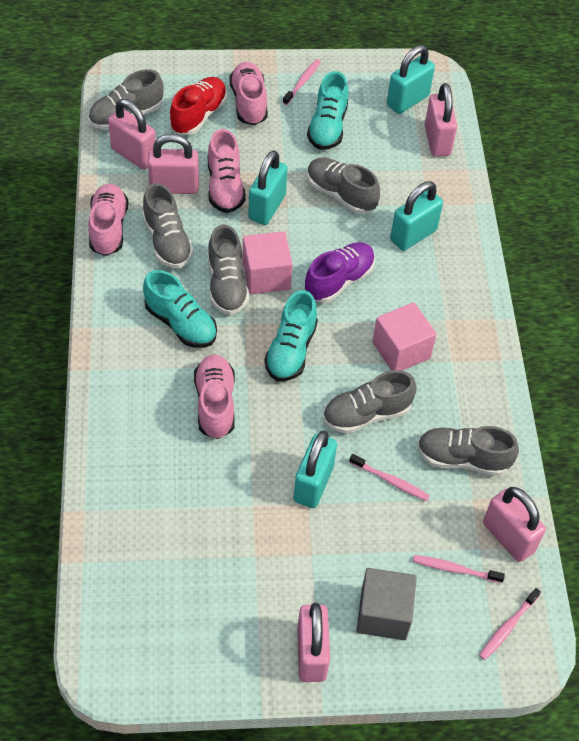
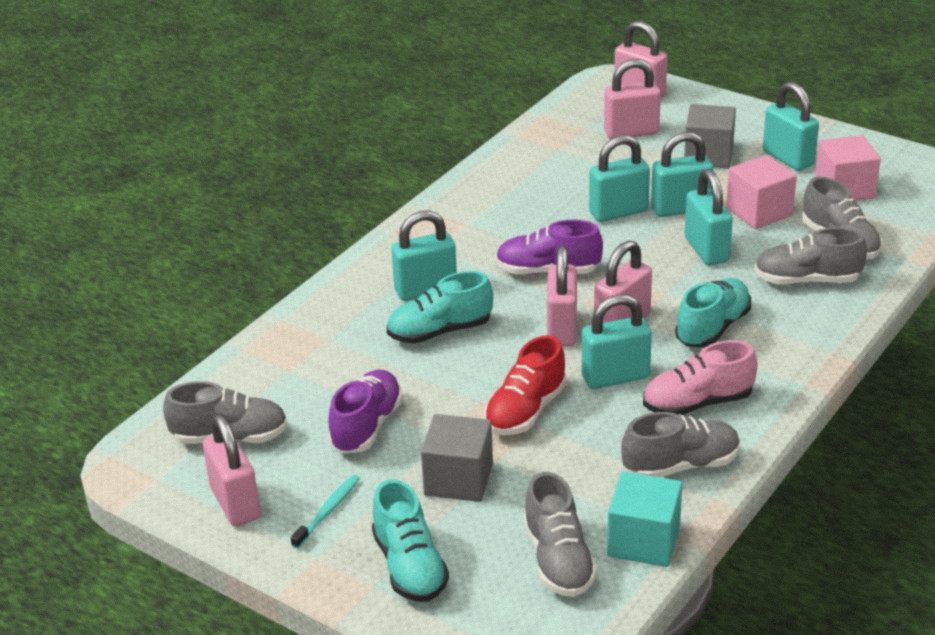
grey cube: [357,568,417,640] = 1 -> [421,414,493,502] [684,104,736,168] = 2
grey shoe: [88,69,164,130] [142,183,194,268] [208,224,249,315] [307,157,380,214] [323,370,417,434] [417,426,519,476] = 6 -> [163,381,288,444] [523,472,597,597] [621,412,740,477] [754,227,867,285] [802,176,882,259] = 5
pink shoe: [88,184,128,256] [194,354,235,439] [208,129,246,213] [229,62,268,125] = 4 -> [643,340,758,415] = 1
pink toothbrush: [283,59,321,105] [349,454,430,501] [413,555,505,583] [479,588,541,660] = 4 -> none = 0
purple shoe: [305,242,375,303] = 1 -> [328,370,403,454] [496,219,603,275] = 2
turquoise cube: none = 0 -> [607,471,682,567] = 1
turquoise padlock: [248,150,287,225] [293,431,337,508] [387,45,435,114] [390,182,443,251] = 4 -> [391,210,457,301] [582,294,652,389] [589,135,650,222] [651,132,713,217] [685,169,733,266] [763,82,819,171] = 6
turquoise toothbrush: none = 0 -> [291,475,360,549] = 1

